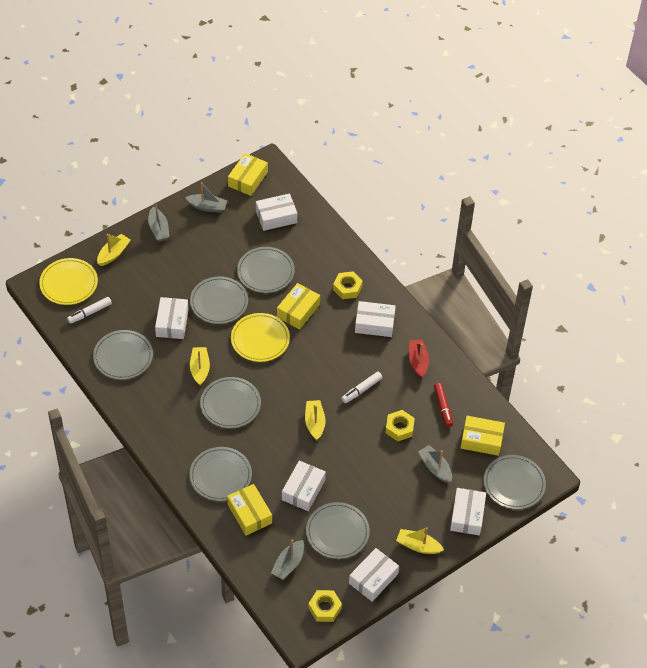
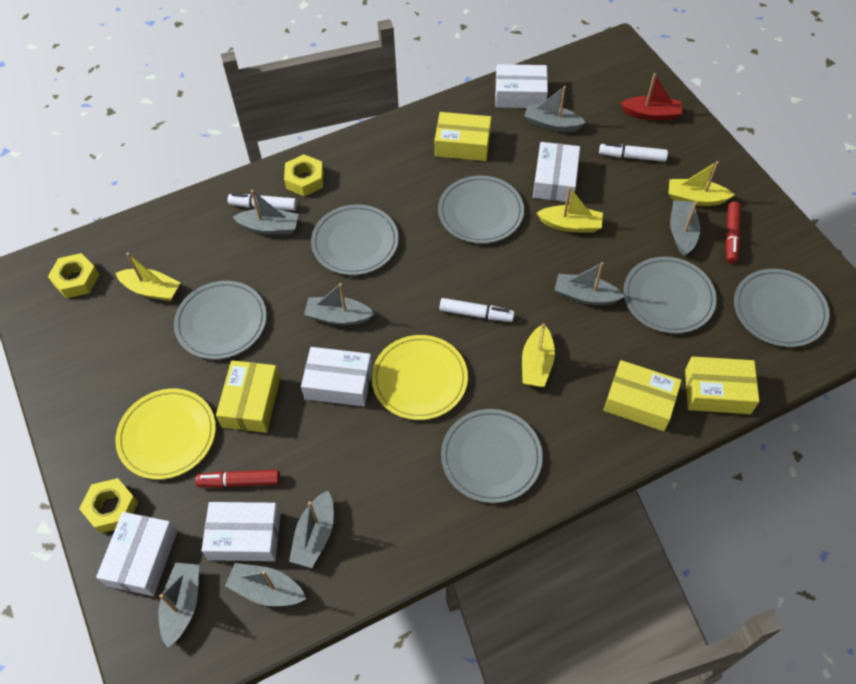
grey boat: [148,202,169,241] [185,182,227,213] [271,540,304,580] [418,445,452,483] = 4 -> [158,563,199,648] [225,563,306,606] [233,190,298,235] [289,491,334,568] [304,283,375,325] [524,86,586,132] [555,262,625,305] [670,200,700,256] = 8
grey plate: [93,330,153,380] [189,447,252,501] [190,276,248,324] [200,377,261,429] [237,247,295,293] [306,502,370,559] [484,455,546,509] = 7 -> [174,281,267,359] [311,204,399,275] [438,176,524,244] [441,409,543,503] [623,257,717,334] [734,269,830,347] = 6
red marker: [434,383,453,427] = 1 -> [195,470,280,488] [726,202,741,263] = 2
white box: [155,297,189,339] [256,193,297,231] [282,461,326,511] [349,548,399,602] [355,301,396,337] [450,488,486,536] = 6 -> [96,512,177,596] [201,502,281,561] [301,347,373,406] [495,64,548,108] [533,142,580,202] = 5
white marker: [67,297,112,324] [342,372,383,403] = 2 -> [228,193,297,211] [439,298,515,322] [599,143,668,162] = 3

